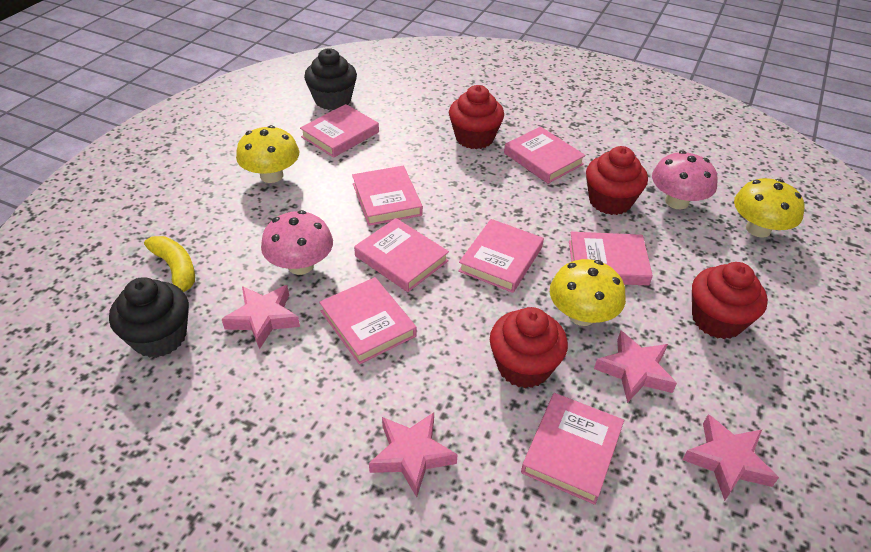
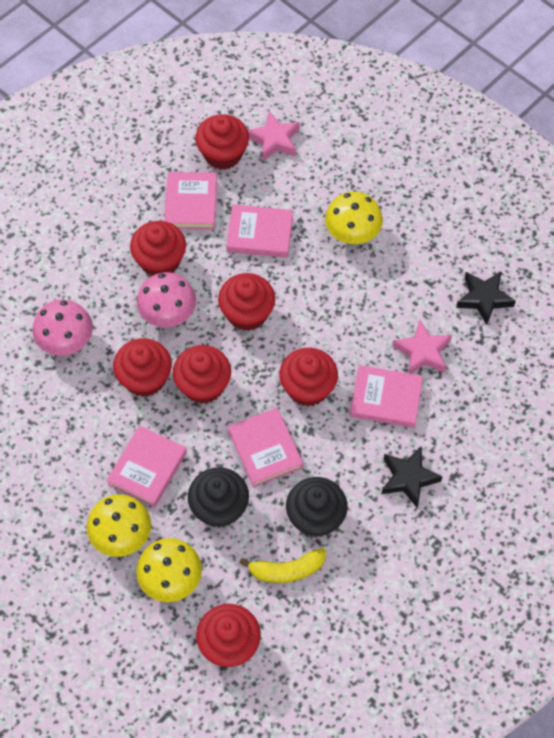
black star: none = 0 -> [381,447,442,508] [456,271,516,325] = 2
pink book: [300,104,379,158] [319,277,417,364] [352,166,423,226] [354,218,449,292] [458,219,544,293] [504,127,586,184] [521,393,624,505] [569,232,653,286] = 8 -> [106,425,187,507] [165,172,217,230] [226,205,293,258] [228,408,303,487] [350,365,423,428] = 5
pink star: [222,285,300,350] [369,412,458,497] [594,331,677,403] [682,414,779,501] = 4 -> [248,111,300,162] [392,320,452,374] = 2
red cupcake: [449,85,504,149] [490,307,568,388] [586,146,648,215] [692,262,768,339] = 4 -> [113,338,172,397] [130,221,186,276] [173,345,231,404] [195,114,249,170] [196,604,261,667] [218,273,275,331] [279,348,338,406] = 7

